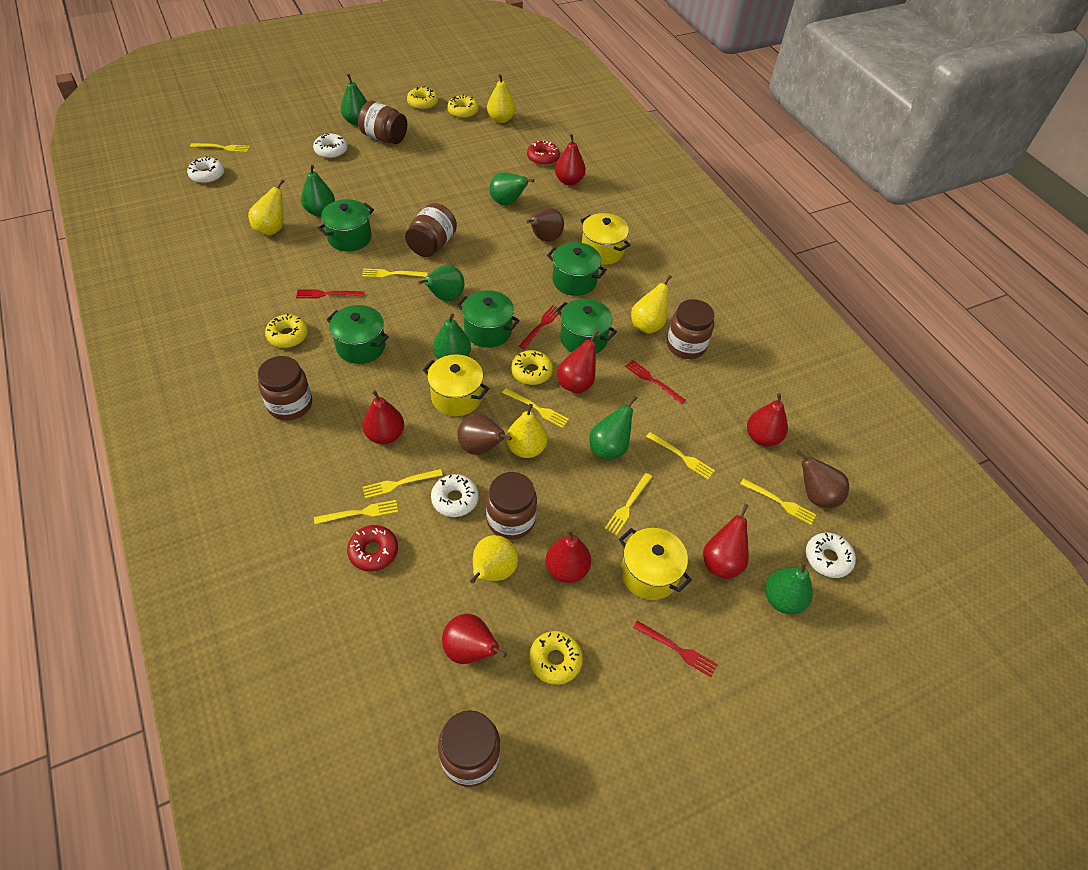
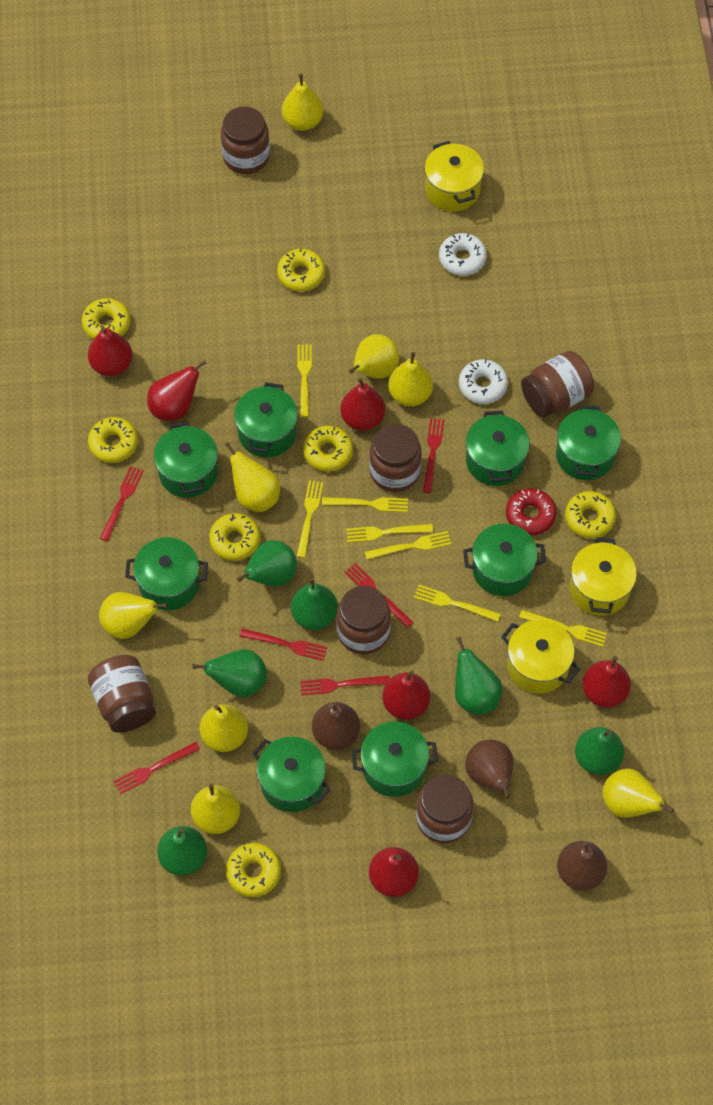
green pear: [301,165,335,216] [340,74,367,125] [418,265,465,301] [433,314,471,359] [489,172,534,205] [589,396,637,460] [765,561,813,614] = 7 -> [157,826,207,876] [192,649,267,697] [237,540,297,587] [291,578,338,630] [455,637,502,715] [575,727,624,775] = 6
green pot: [318,199,374,251] [326,305,389,364] [457,290,520,348] [547,242,607,296] [556,299,617,354] = 5 -> [125,537,208,610] [154,422,218,498] [234,382,298,458] [252,737,331,812] [351,722,438,797] [463,524,546,596] [466,411,530,486] [556,405,621,480] = 8
red donut: [347,525,398,572] [527,140,560,166] = 2 -> [506,488,557,535] = 1
red fork: [296,289,365,298] [519,305,562,349] [625,360,685,404] [633,621,718,678] = 4 -> [100,466,144,541] [113,742,200,794] [239,628,328,661] [300,676,390,696] [344,563,413,628] [423,418,444,493] = 6
red pear: [362,390,404,444] [442,614,507,664] [545,529,591,583] [555,134,586,186] [557,330,599,394] [703,504,749,579] [747,393,788,446] = 7 -> [88,327,132,376] [147,360,206,421] [340,378,385,431] [369,847,419,897] [382,671,430,720] [582,656,631,708] = 6
white donut: [187,156,224,184] [313,134,348,158] [431,474,479,517] [806,532,856,578] = 4 -> [439,233,487,276] [459,359,508,404] = 2
yellow donut: [265,314,308,348] [407,86,438,110] [447,94,479,118] [511,350,553,385] [529,631,583,685] = 5 -> [82,298,130,339] [88,417,138,463] [209,513,260,561] [226,843,281,897] [277,248,325,291] [303,426,353,472] [565,491,616,538] = 7
yellow fork: [190,143,250,152] [314,500,398,524] [362,269,428,278] [363,469,443,499] [502,388,569,428] [605,473,652,535] [646,432,715,479] [740,478,816,525] = 8 -> [297,345,312,417] [297,480,323,558] [322,497,408,512] [346,524,433,543] [365,531,451,560] [414,585,501,622] [519,610,607,647] = 7
yellow pear: [248,179,285,236] [470,535,518,584] [487,74,516,123] [506,404,547,458] [631,275,672,334] = 5 -> [99,592,168,639] [191,784,240,834] [200,704,248,752] [225,442,280,512] [282,73,323,131] [349,334,399,379] [388,352,433,406] [602,769,674,818] = 8

